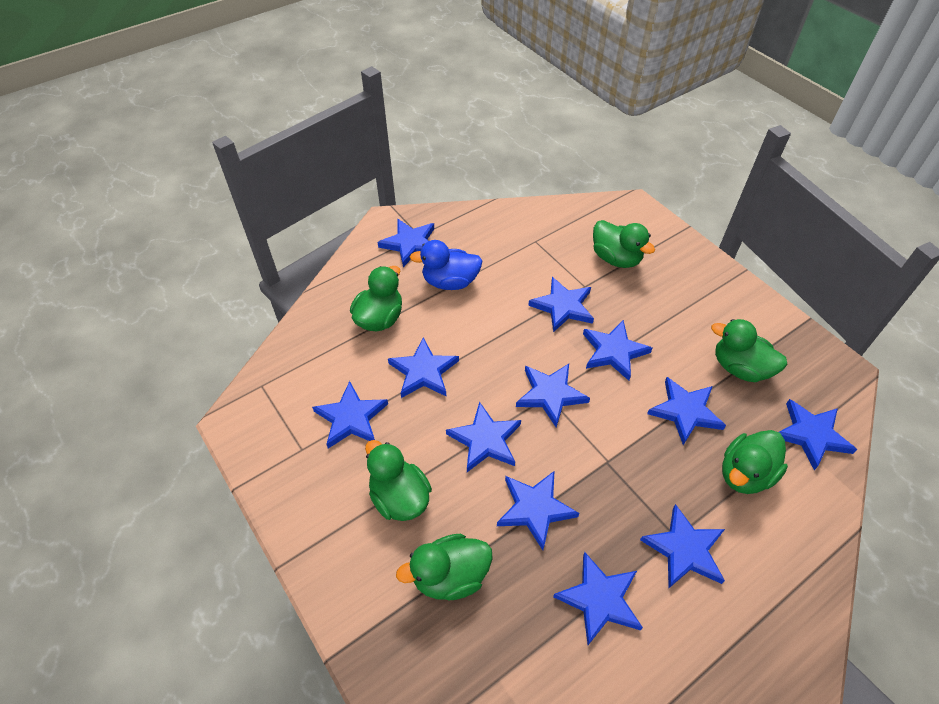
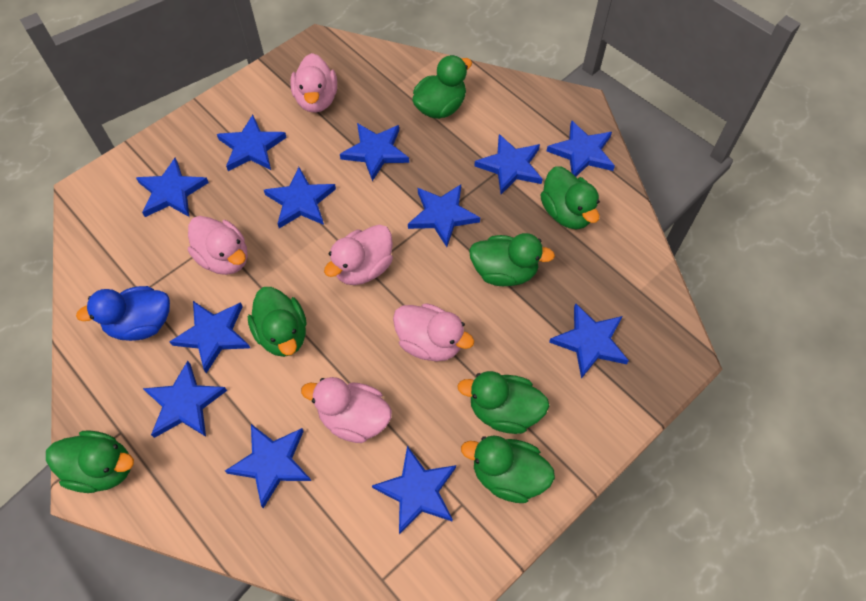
green duck: [350,266,402,332] [365,440,432,521] [396,534,493,600] [593,220,655,268] [711,319,787,382] [722,430,788,494] = 6 -> [46,430,134,493] [248,287,307,357] [412,55,472,119] [457,371,550,434] [461,435,555,503] [469,233,555,286] [540,166,600,229] = 7
pink duck: none = 0 -> [188,216,247,275] [290,53,337,113] [301,377,392,443] [324,224,393,285] [393,303,474,361] = 5

